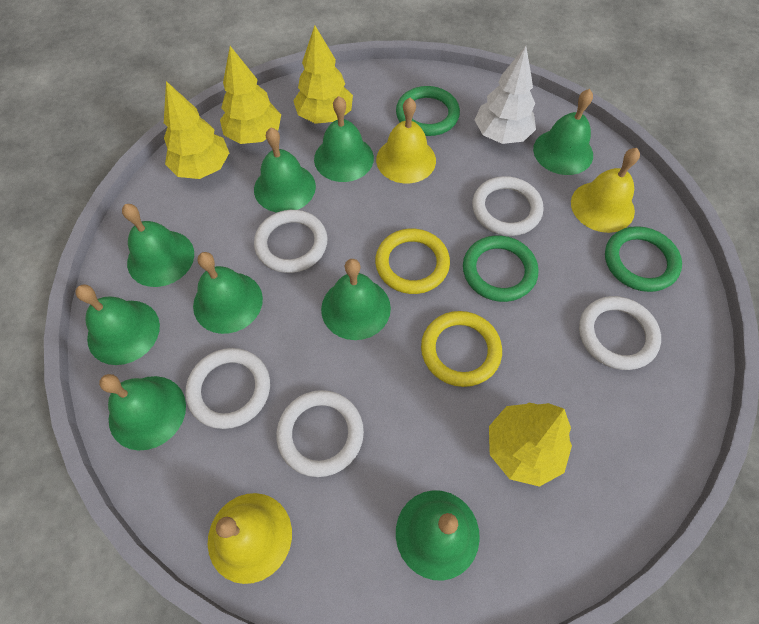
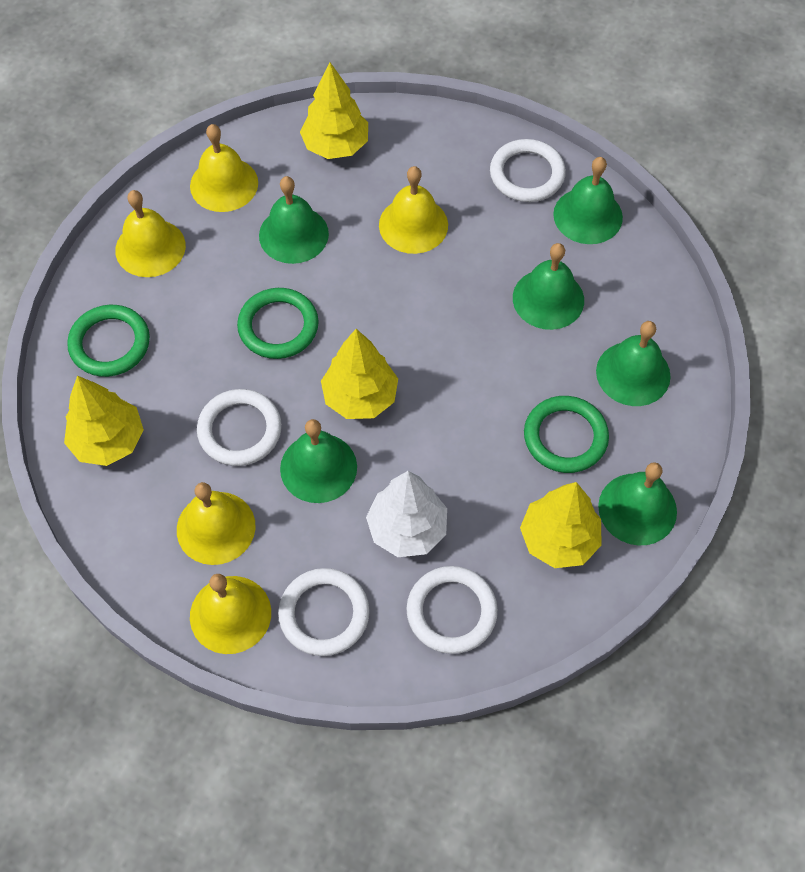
green bell: [76,285,160,365] [99,374,186,451] [122,204,194,287] [193,252,263,334] [254,128,316,212] [314,96,374,182] [321,259,391,340] [396,490,480,581] [533,89,593,175] = 9 -> [259,176,329,264] [280,419,357,503] [513,243,584,330] [553,157,623,244] [596,321,671,406] [598,462,677,545] = 6
white ring: [185,348,270,429] [254,210,328,273] [276,390,364,477] [472,176,544,236] [579,296,661,370] = 5 -> [197,389,282,466] [278,568,370,656] [406,566,498,654] [490,139,566,202] = 4
yellow bell: [208,493,292,584] [376,98,436,183] [571,148,640,233] = 3 -> [115,190,186,277] [177,482,255,565] [190,124,258,212] [190,574,271,654] [379,166,448,254] = 5
yellow ring: [375,229,450,294] [421,311,502,387] = 2 -> none = 0

